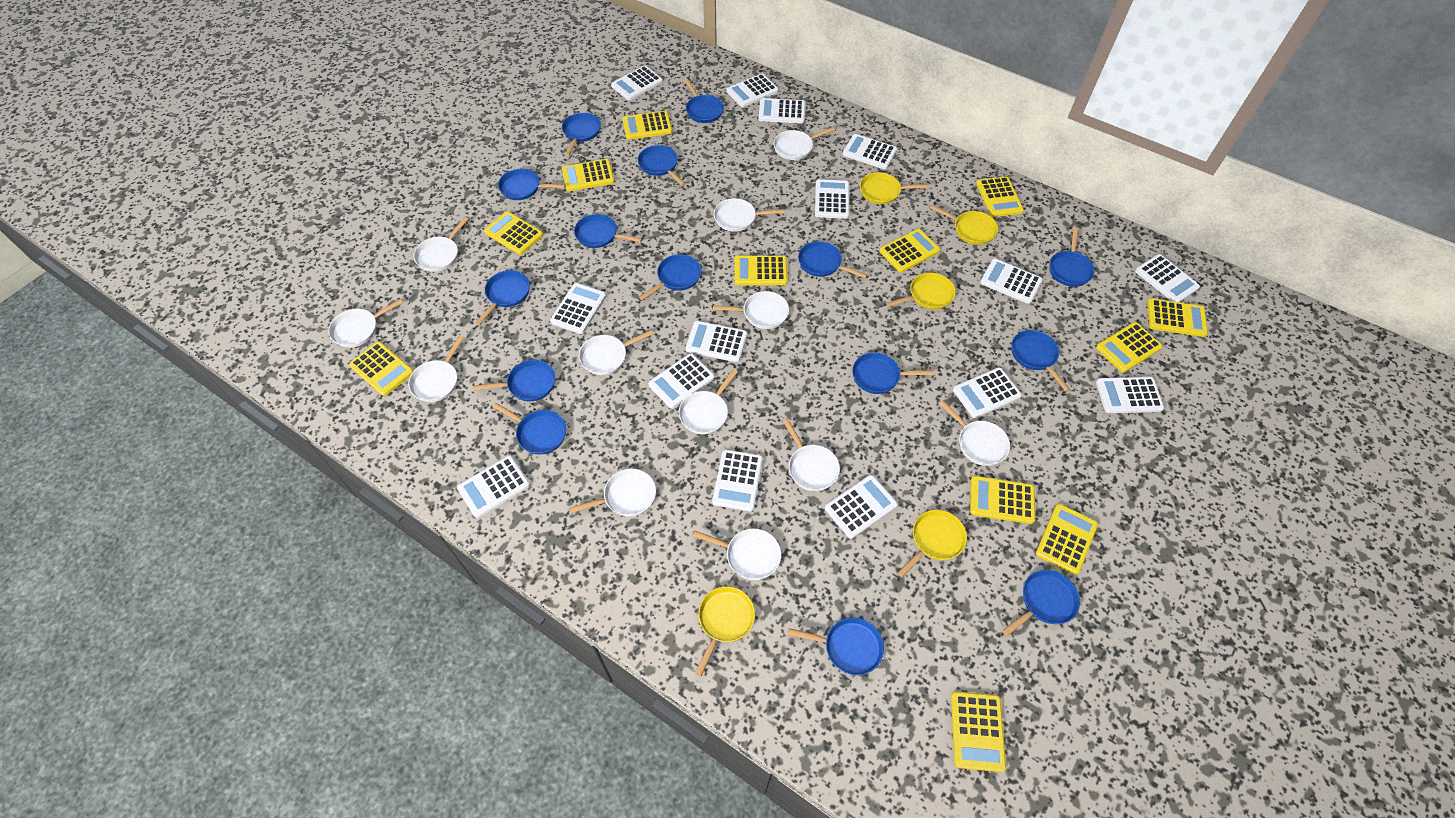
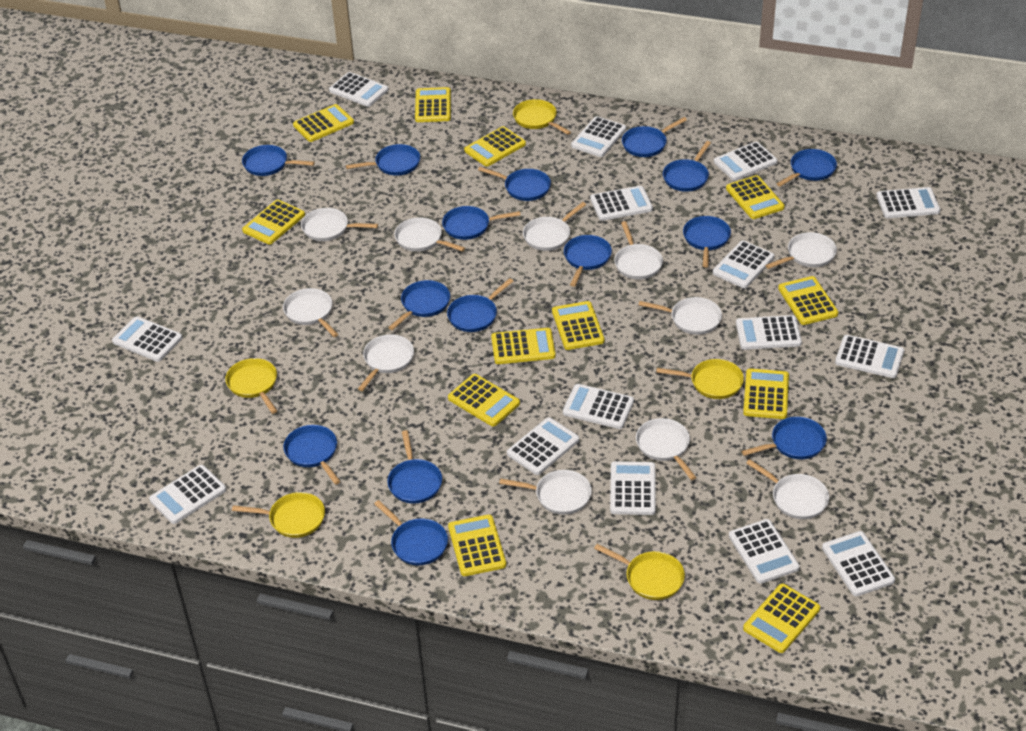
white pan: [328,299,403,347] [408,335,464,402] [414,217,468,272] [569,469,656,517] [579,330,654,375] [679,369,738,434] [693,529,781,580] [713,291,789,329] [714,198,784,232] [773,127,835,160] [783,418,840,491] [940,401,1010,466] = 12 -> [283,288,338,337] [301,208,378,241] [358,334,414,391] [394,217,465,252] [499,470,592,515] [523,202,586,251] [614,221,663,280] [636,418,697,480] [639,297,722,335] [746,459,829,519] [765,232,837,269] = 11

